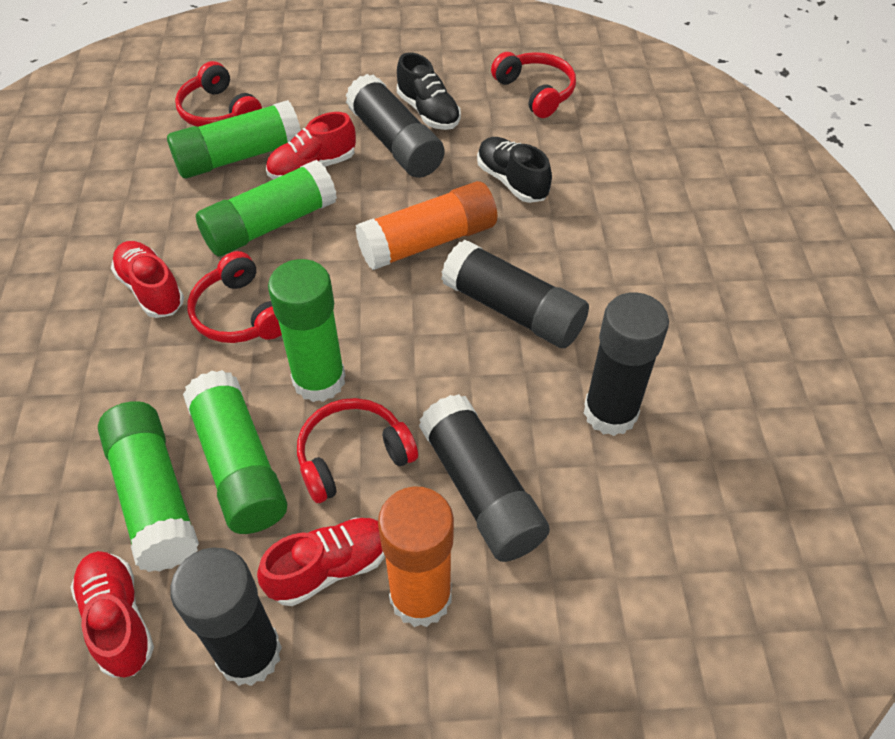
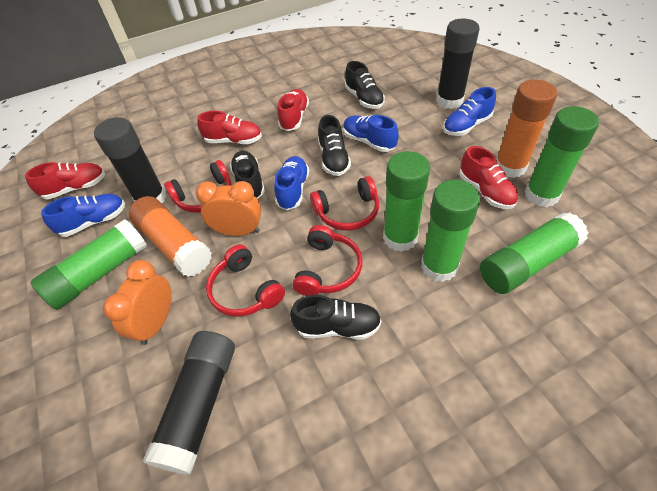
black glue stick: [170,547,282,686] [346,74,444,178] [419,394,550,562] [441,240,589,348] [583,292,669,436] = 5 -> [94,117,167,203] [143,331,235,475] [436,19,479,109] = 3
black shoe: [397,52,461,130] [477,137,552,203] = 2 -> [230,151,265,199] [290,295,382,339] [318,115,351,176] [345,61,385,109] = 4
blue shoe: none = 0 -> [41,194,125,237] [274,156,309,210] [343,115,399,152] [443,87,496,136] = 4
orange clock: none = 0 -> [103,260,172,345] [196,181,261,236] = 2

